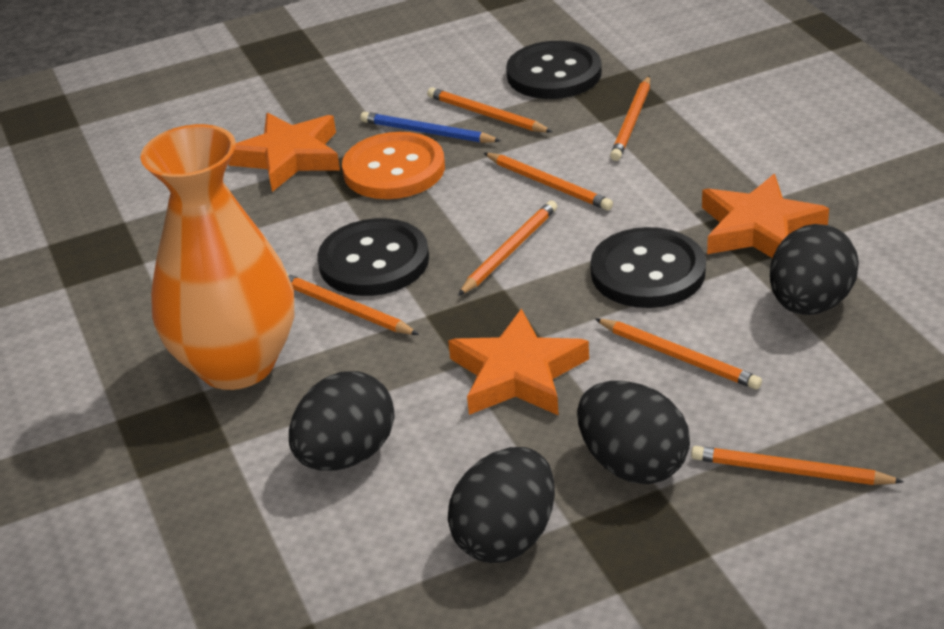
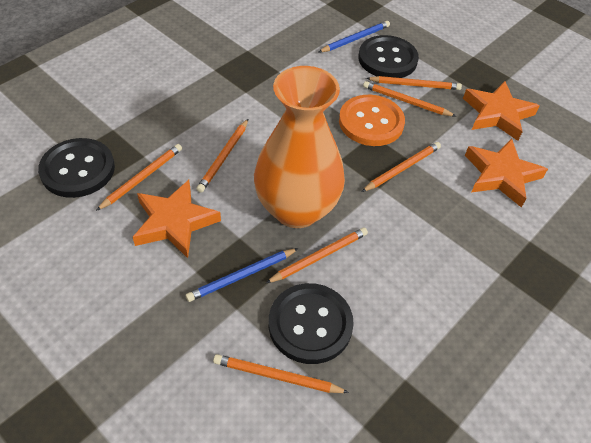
black egg: [289,371,395,471] [448,447,555,563] [577,381,690,484] [770,224,859,315] = 4 -> none = 0
blue pencil: [360,112,501,143] = 1 -> [186,248,299,302] [319,21,390,52] = 2

